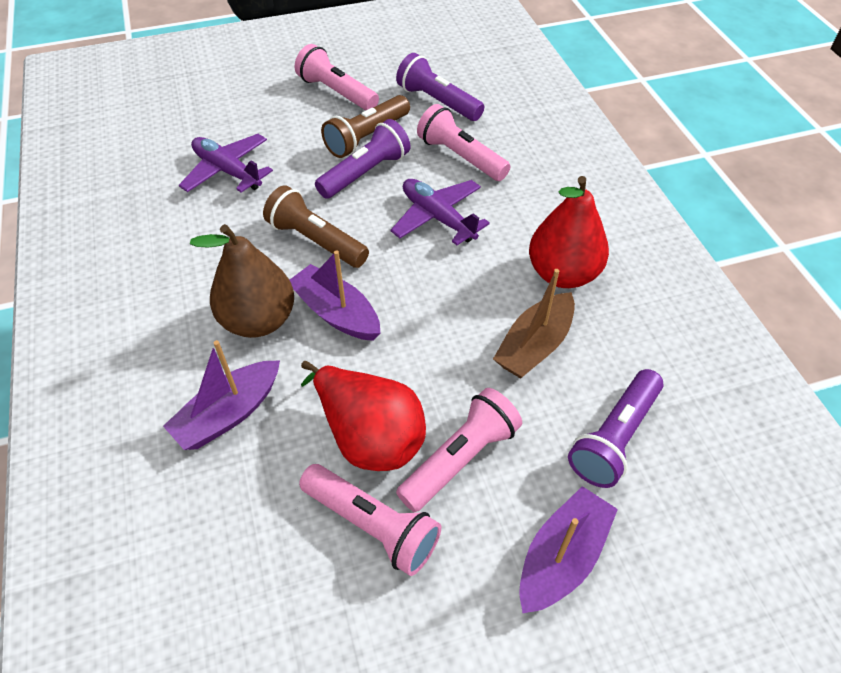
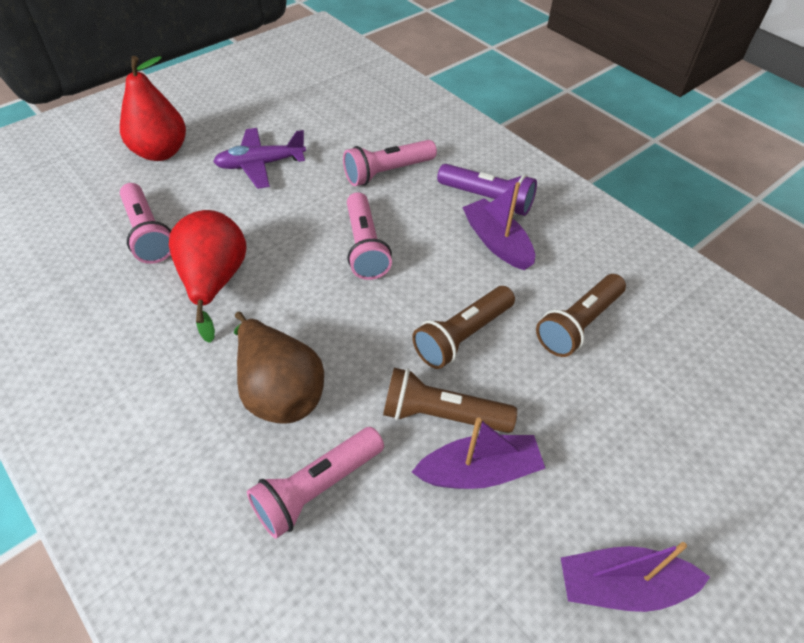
brown boat: [493,269,575,379] = 1 -> none = 0
brown flashlight: [263,185,369,268] [321,95,410,158] = 2 -> [383,368,517,433] [412,286,515,369] [536,274,626,357] = 3
purple flashlight: [315,119,410,199] [396,53,484,121] [568,369,663,488] = 3 -> [437,164,537,216] = 1
purple plane: [179,134,273,193] [391,179,490,245] = 2 -> [213,128,306,189] = 1

